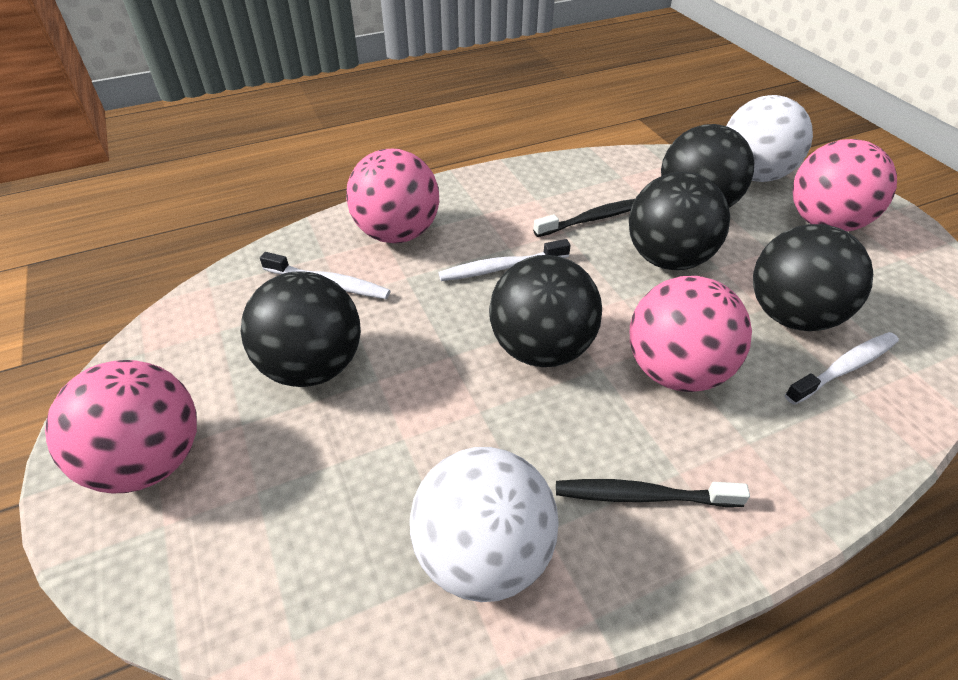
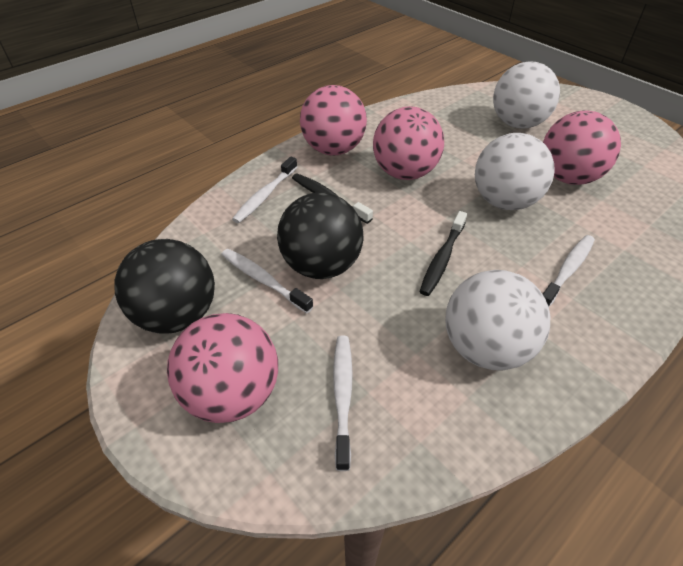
black ball: [241,271,361,387] [489,255,602,367] [629,172,730,270] [661,124,754,208] [753,224,873,331] = 5 -> [115,239,215,334] [277,192,364,279] = 2
white ball: [410,447,559,602] [727,95,813,182] = 2 -> [445,270,550,371] [475,133,555,210] [493,61,560,129] = 3
white toothbrush: [260,252,391,299] [438,239,571,281] [785,332,899,405] = 3 -> [221,249,314,313] [232,157,297,223] [333,336,353,471] [543,235,595,307] = 4

